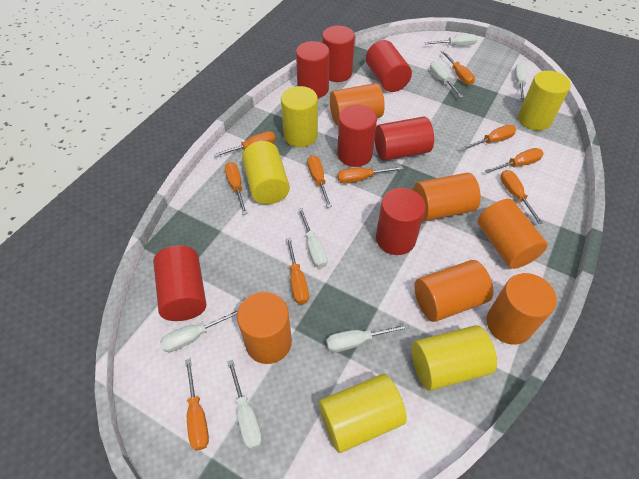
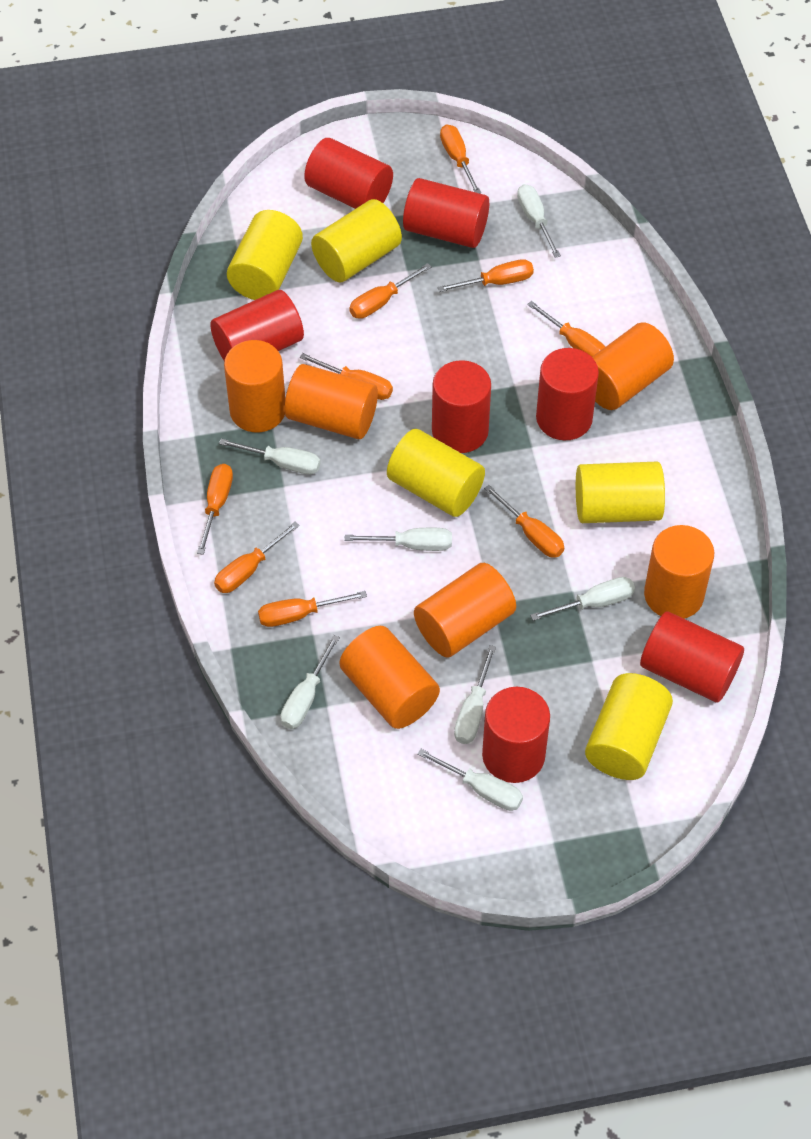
orange screwdriver: [185,359,209,451] [213,131,276,157] [225,162,247,215] [286,237,309,304] [307,155,332,208] [337,166,403,183] [441,50,475,85] [461,125,516,150] [485,148,544,173] [500,170,543,224] = 10 -> [197,464,233,555] [214,522,300,593] [258,591,367,627] [300,353,393,400] [349,263,431,319] [438,259,534,292] [440,124,481,194] [484,485,564,558] [527,301,605,357] = 9

